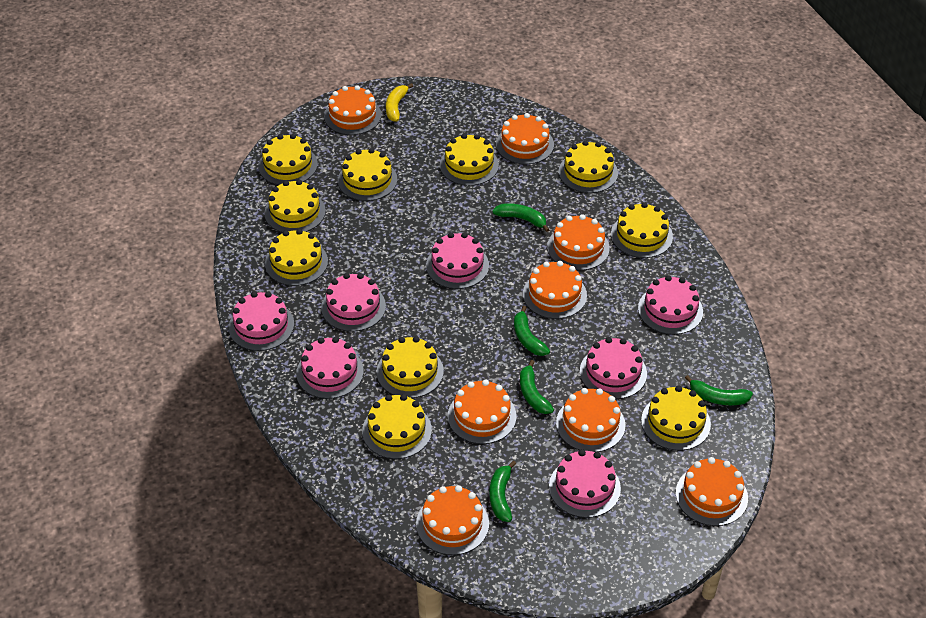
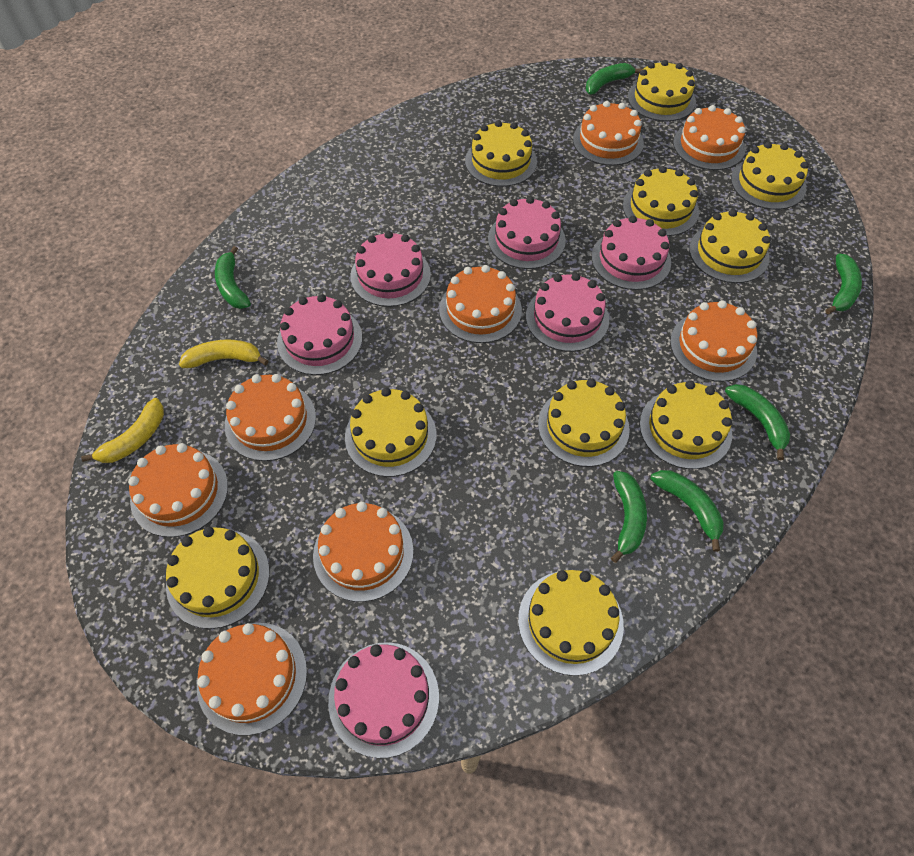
green banana: [489,460,516,522] [492,203,549,232] [514,306,550,356] [520,360,554,414] [685,375,753,405] = 5 -> [215,246,251,309] [586,63,643,95] [611,471,647,563] [651,470,724,552] [725,384,790,460] [825,254,862,314] = 6
pink cake: [229,292,294,351] [296,337,364,399] [321,273,386,332] [426,232,489,289] [549,449,621,518] [580,337,647,399] [638,275,703,335] = 7 -> [277,294,362,375] [328,642,439,758] [350,231,431,307] [488,196,566,269] [526,273,609,352] [592,216,671,290] = 6
yellow banana: [386,83,413,122] = 1 -> [81,398,164,463] [179,339,268,368] = 2

